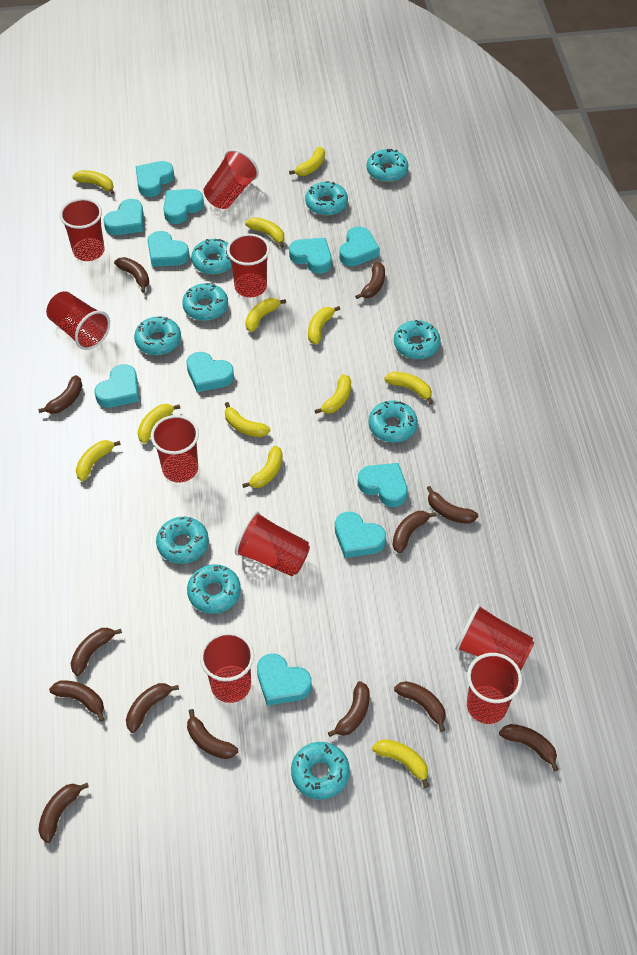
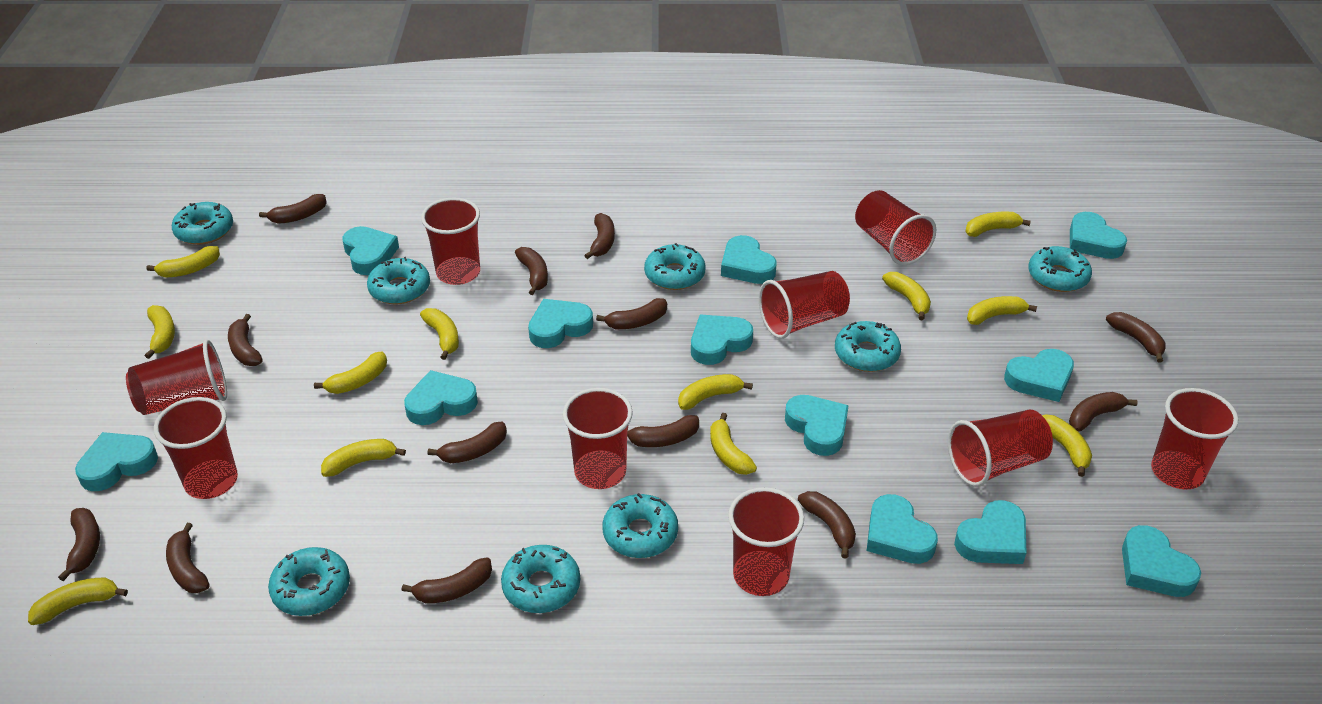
turquoise donut: [134,316,181,355] [156,517,209,564] [182,283,228,321] [187,564,241,614] [191,239,232,275] [291,742,350,800] [305,181,348,216] [367,149,409,182] [369,400,418,443] [394,320,441,359] = 10 -> [172,202,233,245] [268,547,350,616] [367,257,430,304] [501,545,580,613] [603,493,678,558] [644,243,706,290] [835,321,901,372] [1028,246,1092,292] = 8
turquoise heart: [94,364,139,408] [103,199,144,235] [136,161,174,197] [147,231,190,267] [163,189,204,224] [186,352,234,392] [257,654,312,706] [289,238,332,274] [335,512,386,558] [339,226,380,266] [358,463,407,507] = 11 -> [75,432,158,491] [342,226,399,275] [404,370,478,425] [528,299,593,348] [691,315,753,365] [721,235,777,284] [785,395,849,456] [867,494,938,564] [954,500,1026,564] [1004,349,1074,402] [1070,212,1127,259] [1122,525,1201,597] = 12

